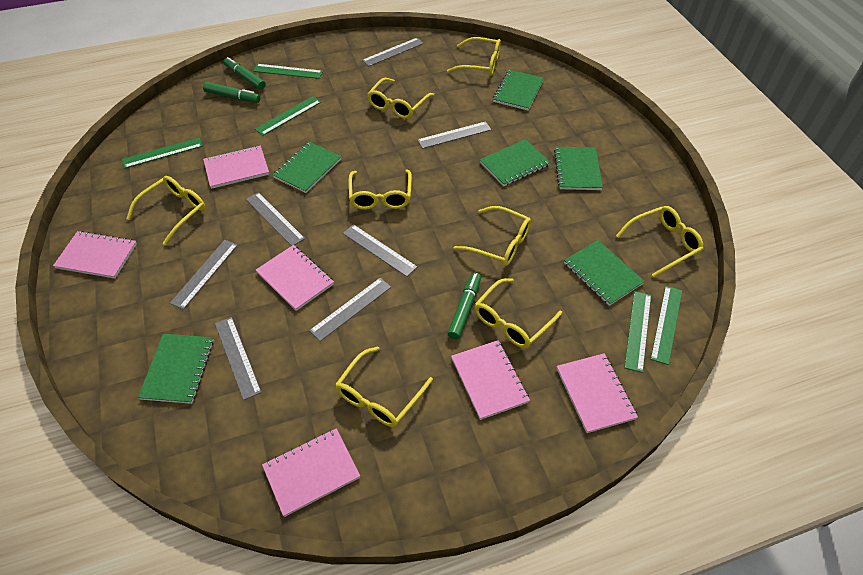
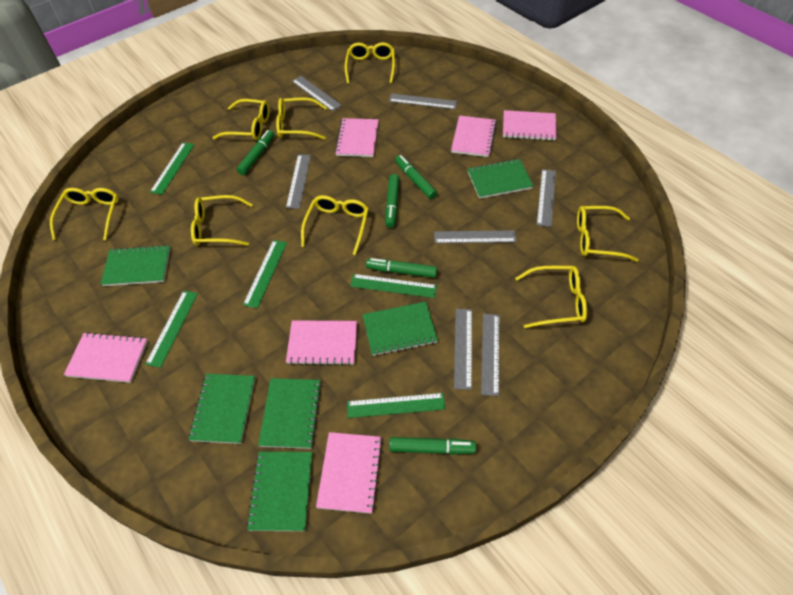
green marker: [203,82,261,103] [224,57,266,90] [447,272,481,340] = 3 -> [237,130,275,175] [366,258,437,278] [385,174,400,228] [389,437,476,455] [395,155,437,199] = 5

